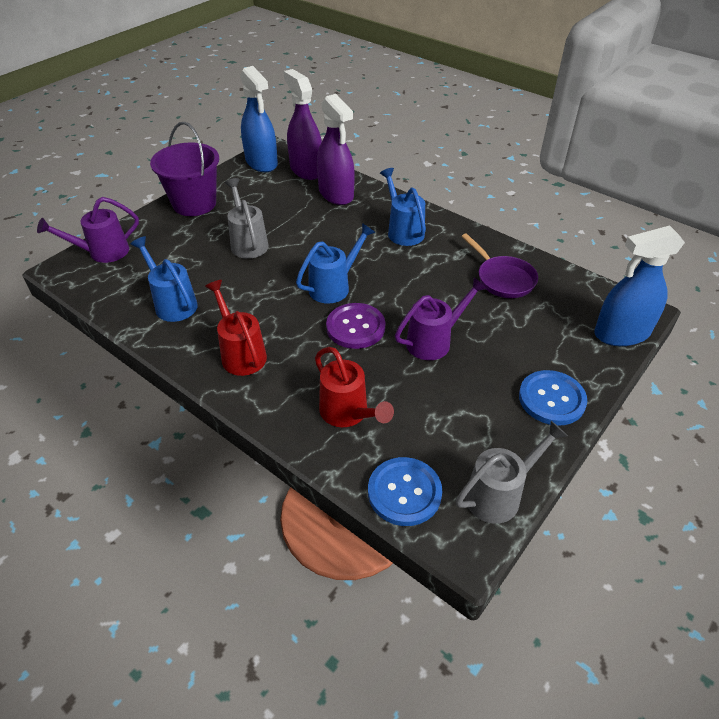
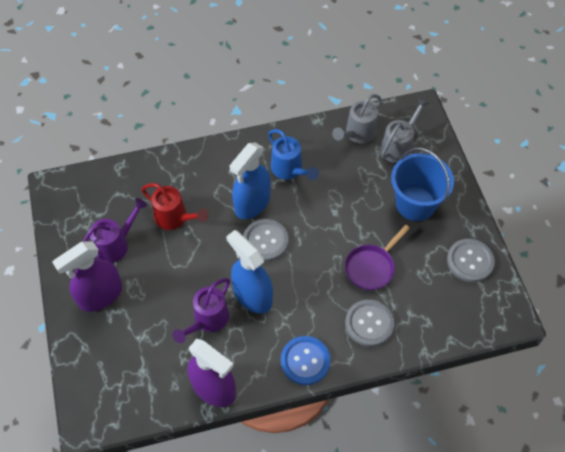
blue bucket: none = 0 -> [391,148,454,221] = 1
blue button: [368,457,442,526] [519,370,587,426] = 2 -> [281,336,331,385] = 1
blue watering can: [130,236,198,322] [296,223,375,304] [380,168,426,246] = 3 -> [268,129,319,180] = 1
grey button: none = 0 -> [243,219,288,262] [345,300,394,347] [447,239,495,282] = 3
purple bucket: [150,122,219,216] = 1 -> none = 0
purple button: [326,303,386,349] = 1 -> none = 0
red watering can: [205,280,267,376] [315,347,394,427] = 2 -> [141,183,209,230] = 1

